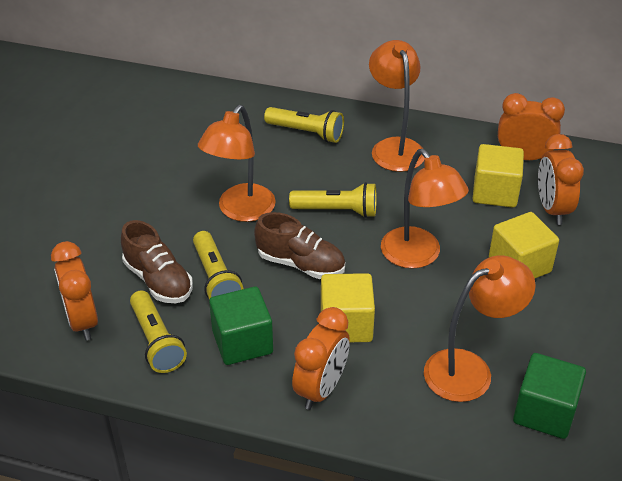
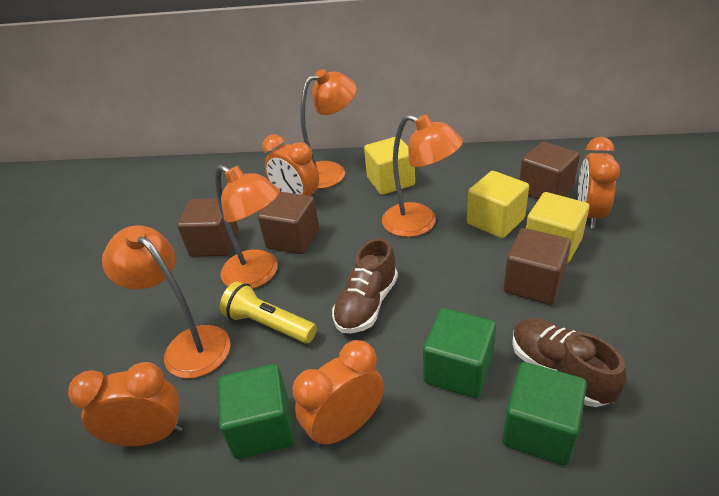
brown cube: none = 0 -> [177,198,239,257] [258,192,319,254] [504,228,571,305] [519,142,580,200] = 4
green cube: [209,287,273,365] [513,353,586,439] = 2 -> [218,364,294,459] [423,308,496,399] [502,362,587,466] = 3
yellow flashlight: [130,290,187,373] [193,231,243,300] [264,107,344,143] [289,182,376,218] = 4 -> [220,281,317,344] = 1

